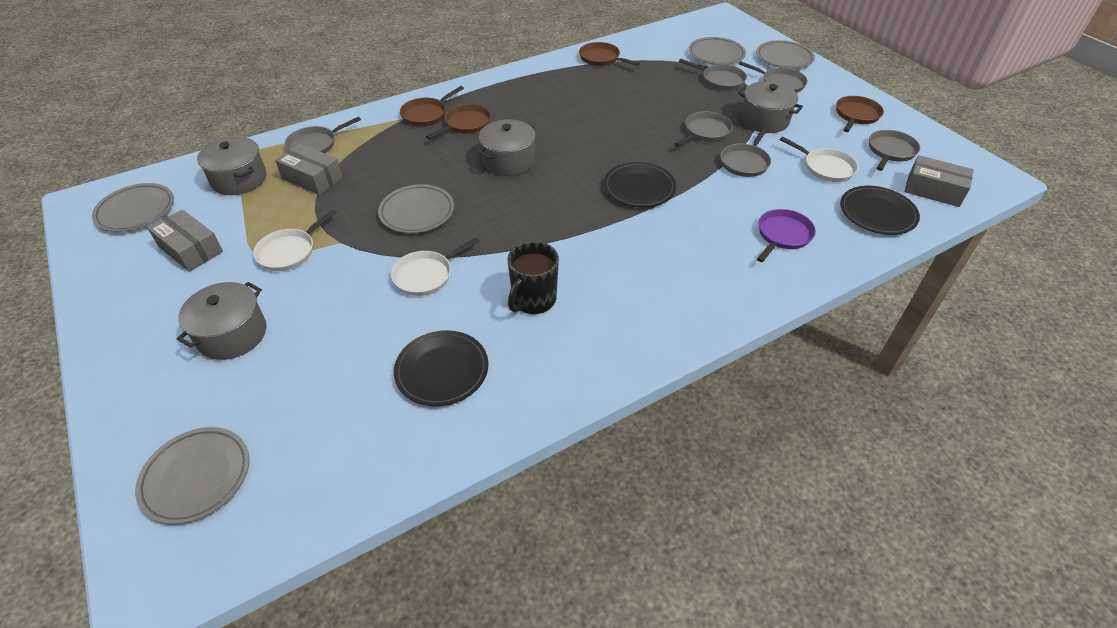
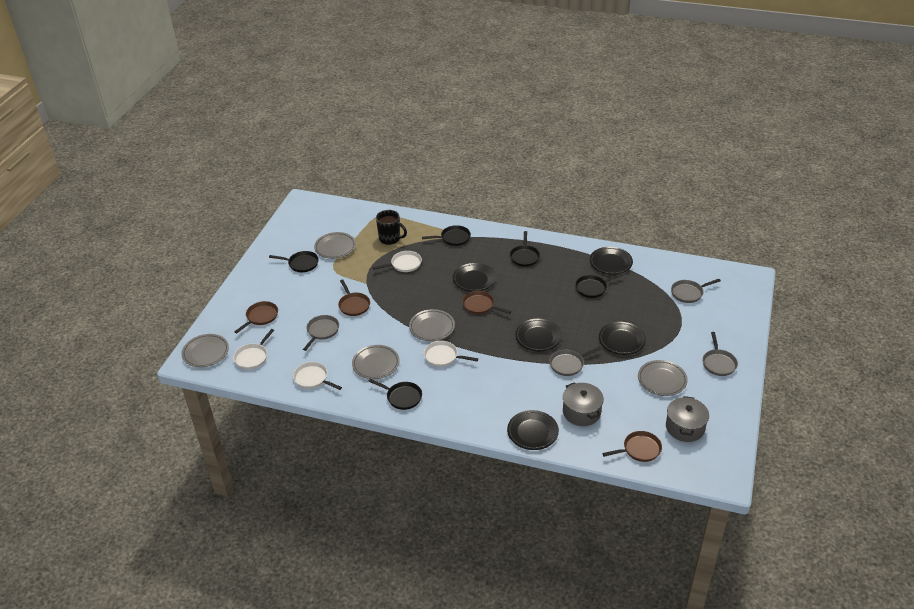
black pan: none = 0 -> [269,251,319,272] [368,379,422,410] [422,225,471,246] [510,231,540,267] [575,273,624,298] = 5
black plate: [394,330,488,406] [604,162,676,207] [840,186,920,235] = 3 -> [453,263,496,292] [507,410,559,450] [515,319,562,351] [590,247,633,275] [599,322,646,355] = 5
grey box: [148,209,223,272] [275,144,343,195] [904,155,974,207] = 3 -> none = 0
grey pan: [285,117,361,153] [675,111,733,147] [679,59,747,90] [720,126,771,177] [739,61,808,93] [869,130,920,171] = 6 -> [303,315,339,351] [549,346,602,376] [671,279,721,303] [702,332,738,376] = 4
grey pot: [177,282,267,360] [197,137,267,195] [479,119,536,176] [738,81,803,133] = 4 -> [563,382,604,426] [666,396,709,442] = 2
purple pan: [757,209,816,262] = 1 -> none = 0
white pan: [253,210,337,271] [391,238,479,296] [780,137,858,182] = 3 -> [233,329,274,369] [293,362,342,390] [373,251,422,272] [424,341,478,367] = 4

